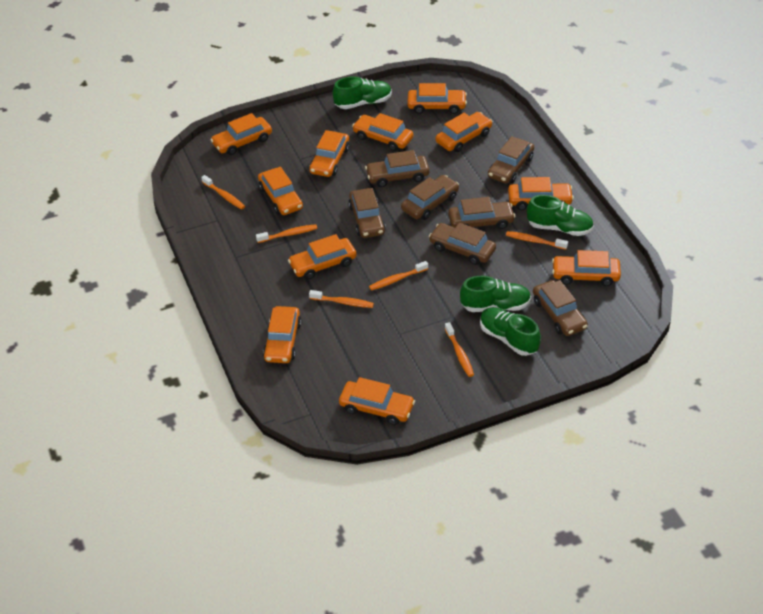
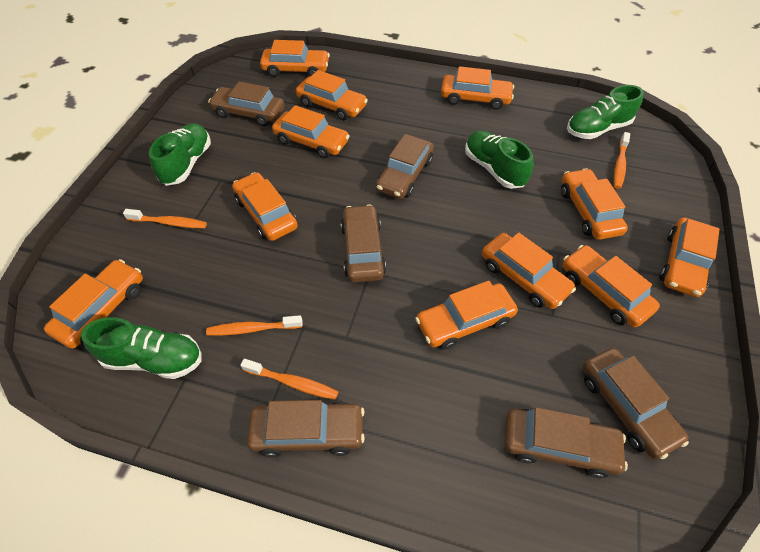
brown car: [348,188,386,238] [365,150,430,187] [401,175,459,220] [429,223,496,265] [448,197,515,229] [488,136,534,183] [533,280,588,336] = 7 -> [208,81,285,126] [247,400,365,458] [341,204,386,283] [376,134,434,199] [504,407,628,478] [582,348,689,459] = 6
orange toothbrush: [201,175,245,210] [256,224,317,243] [309,290,374,308] [369,261,428,291] [445,322,474,377] [506,231,568,250] = 6 -> [123,209,207,228] [206,315,302,335] [240,359,339,400] [614,132,630,189] = 4

